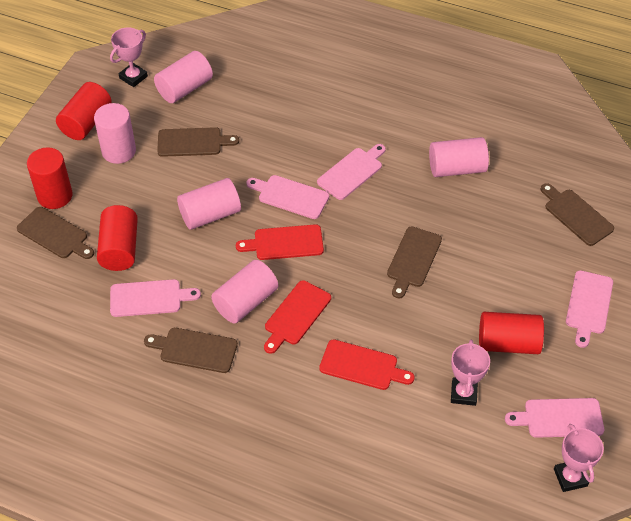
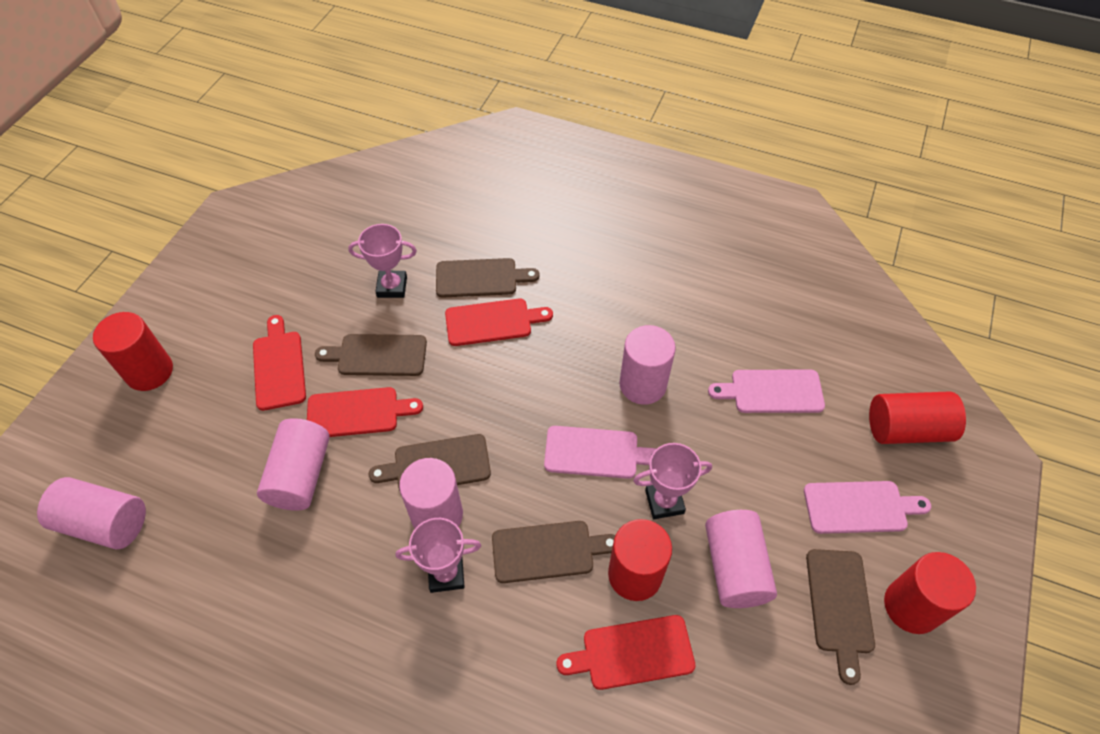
pink cutting board: [110,279,201,317] [246,175,329,219] [317,144,386,200] [505,398,604,438] [566,270,613,348] = 5 -> [544,426,657,479] [708,370,825,413] [804,481,931,534] = 3
red cutting board: [236,224,324,260] [264,280,331,354] [319,339,415,390] = 3 -> [253,315,306,411] [307,387,423,437] [445,298,553,346] [557,615,696,690] = 4

